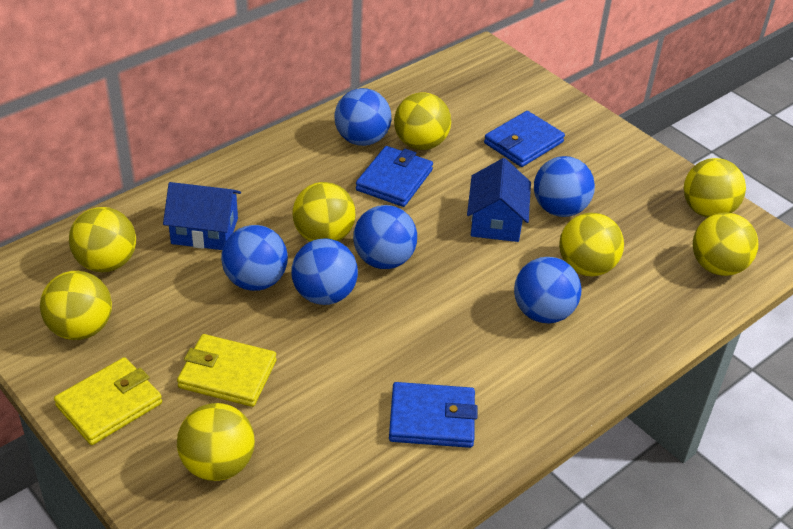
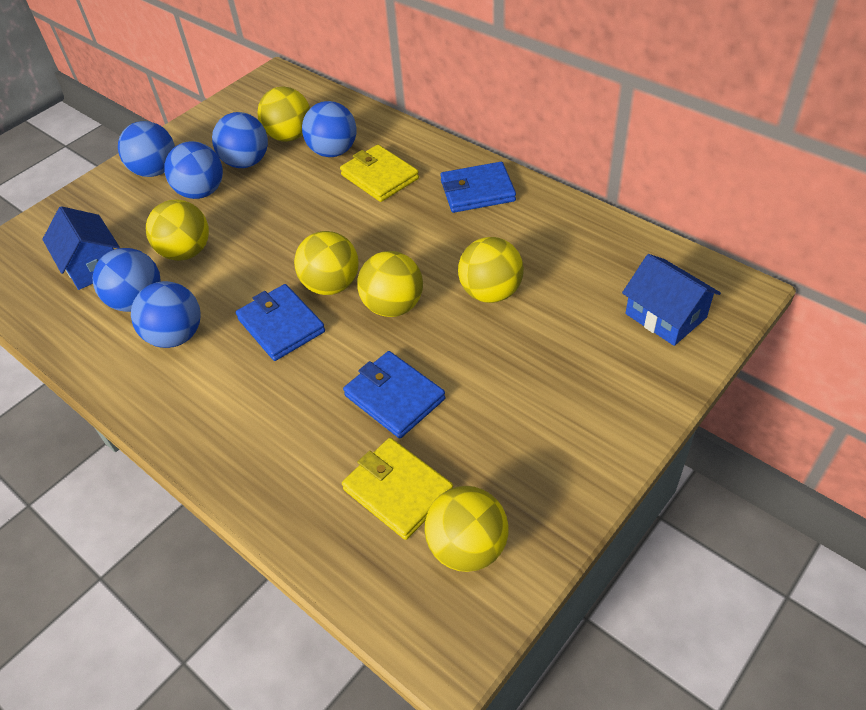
yellow ball: [40,271,112,340] [69,207,136,272] [177,403,255,481] [292,182,356,242] [394,92,451,150] [559,213,624,277] [684,158,746,218] [692,212,758,276] = 8 -> [146,200,209,261] [257,86,310,142] [294,231,359,295] [357,251,423,317] [424,486,509,572] [458,237,524,303] = 6

